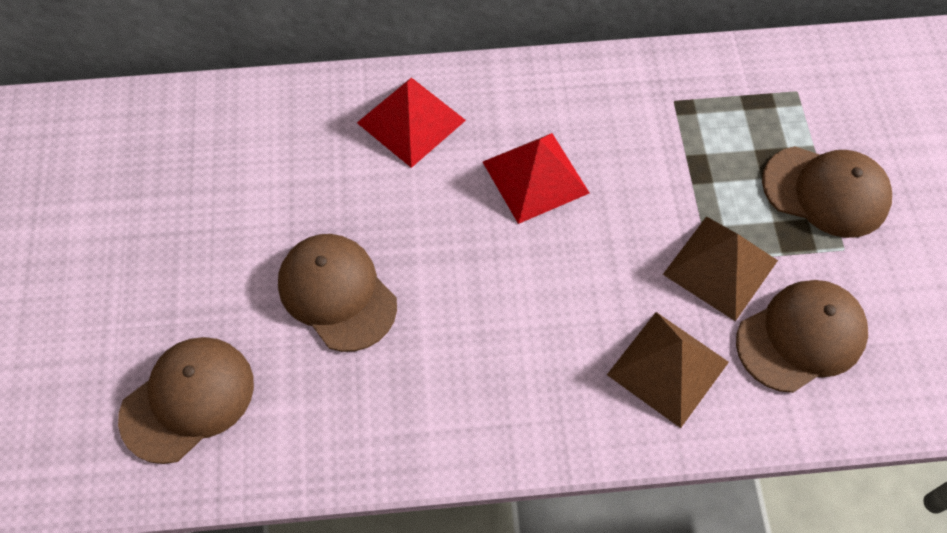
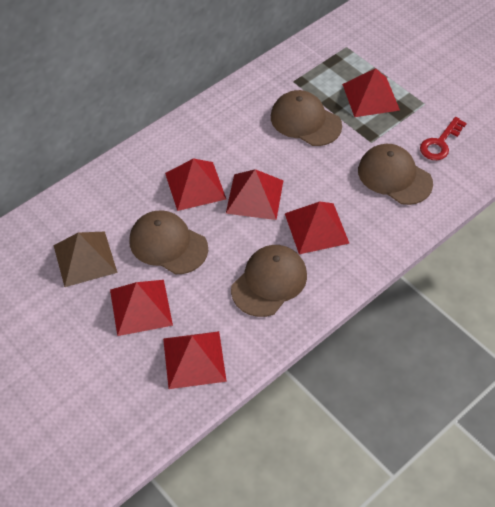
brown pyramid: [607,312,729,428] [663,216,778,321] = 2 -> [53,232,117,287] = 1
red key: none = 0 -> [420,117,467,160] = 1
red pyramid: [357,77,466,168] [483,133,589,224] = 2 -> [110,280,173,336] [163,331,227,389] [165,158,226,211] [226,169,284,220] [285,201,350,254] [342,68,400,117] = 6

